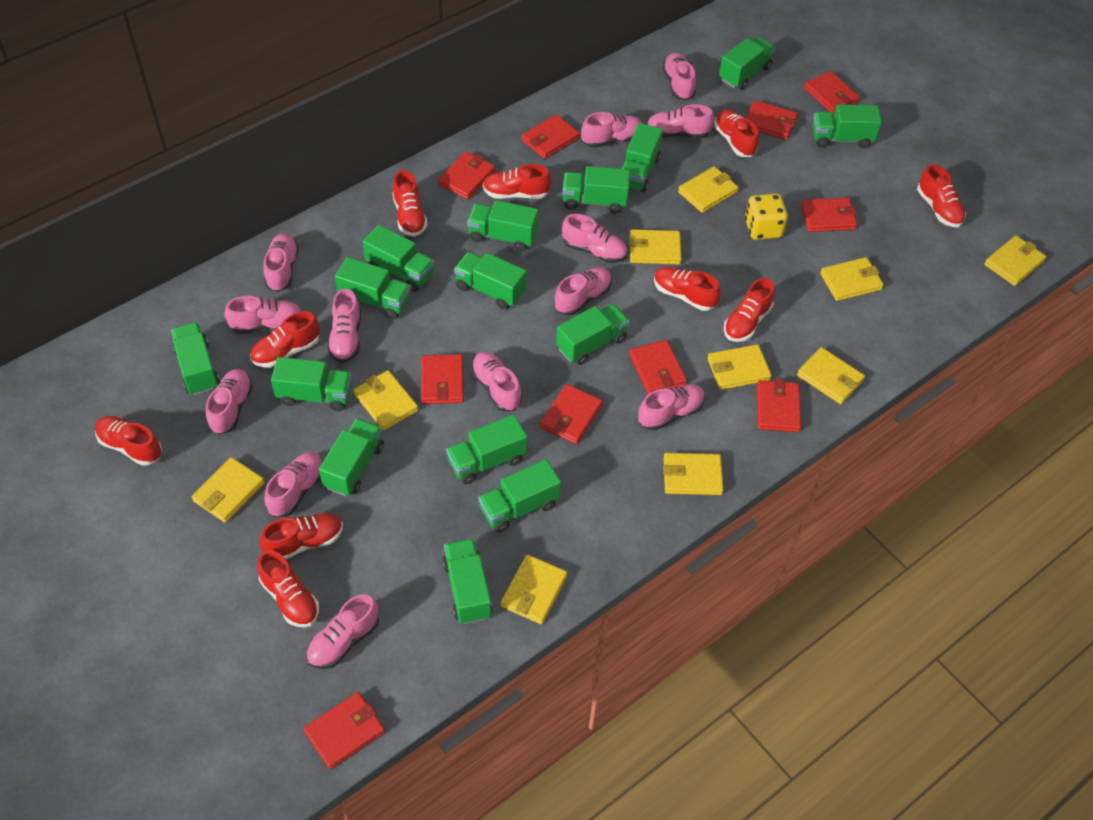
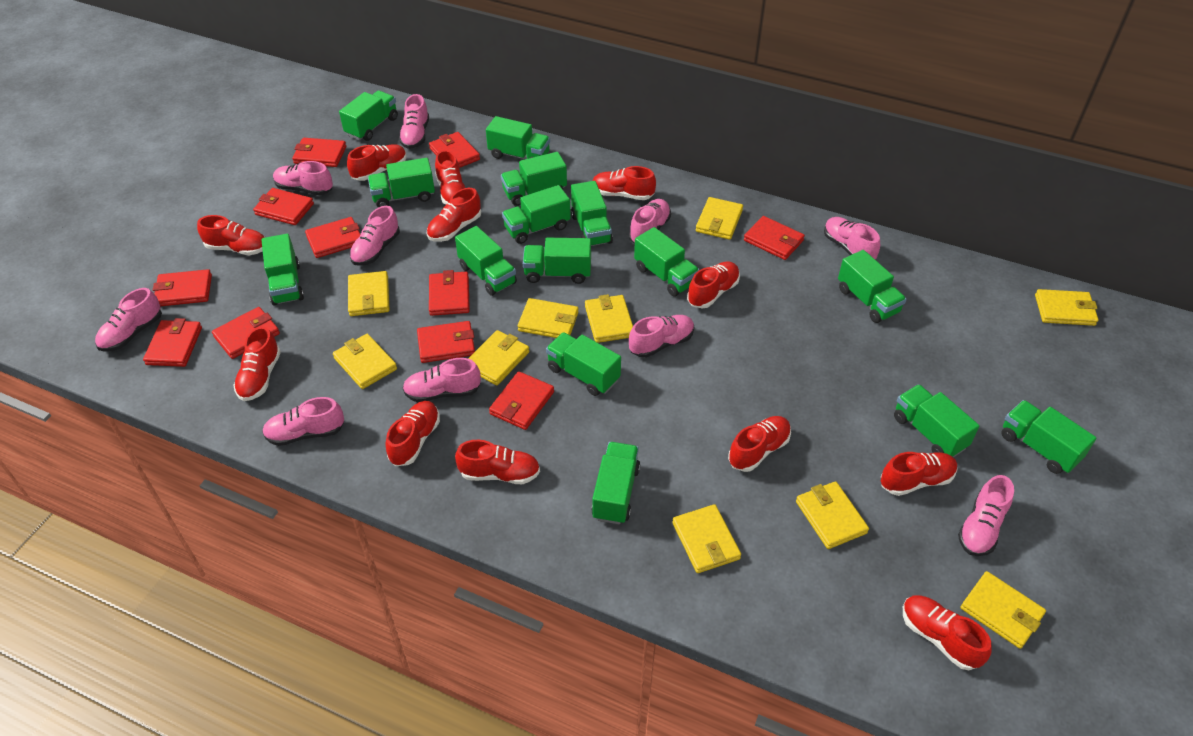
pink shoe: [206,369,253,435] [225,296,302,334] [263,233,299,292] [265,452,323,517] [306,594,379,669] [327,289,361,363] [471,352,522,411] [554,267,612,315] [562,214,627,263] [581,112,642,148] [638,384,705,431] [647,104,714,138] [662,53,696,100] = 13 -> [95,288,162,352] [262,397,344,446] [273,161,333,195] [350,206,400,266] [399,94,429,149] [402,358,481,402] [629,199,671,244] [629,315,694,358] [824,217,880,259] [958,475,1014,556] = 10
red shoe: [95,416,162,466] [250,311,320,368] [257,550,319,628] [259,513,343,559] [392,170,428,237] [483,164,552,199] [654,267,721,311] [714,109,759,157] [724,278,775,342] [917,164,966,227] = 10 -> [197,215,265,255] [233,326,281,401] [347,144,407,181] [386,401,440,466] [427,188,481,242] [435,150,465,205] [455,440,540,484] [592,166,656,200] [687,261,740,309] [728,416,791,472] [881,452,958,496] [903,595,992,670] = 12
red wallet: [304,692,385,769] [421,354,464,404] [438,152,495,199] [522,114,580,159] [540,384,603,444] [629,340,687,394] [746,100,798,140] [757,379,801,432] [801,198,857,232] [804,71,860,114] = 10 -> [143,318,202,367] [153,269,212,306] [212,307,280,359] [253,188,314,225] [292,138,346,167] [305,217,361,258] [417,321,475,363] [429,132,480,168] [429,270,470,316] [489,371,554,430] [744,216,805,260] = 11
yellow dice: [745,194,788,240] = 1 -> none = 0

